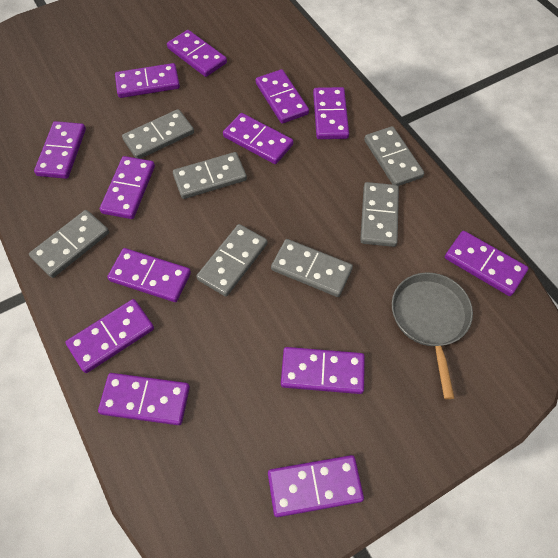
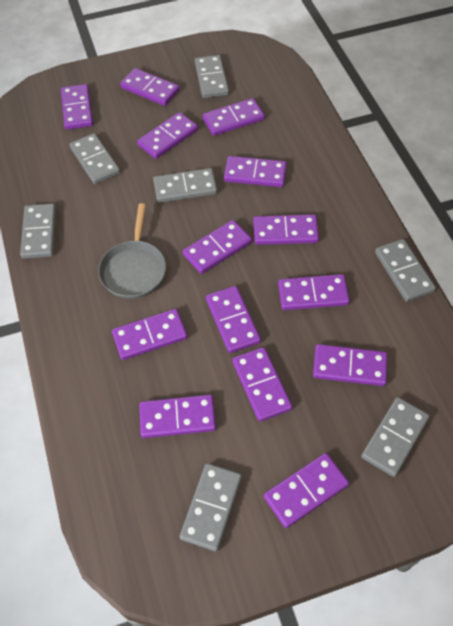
purple domino: [34,121,86,179] [65,299,154,373] [98,373,190,425] [100,156,155,219] [107,248,191,302] [115,63,180,98] [167,30,227,77] [223,113,293,164] [256,69,309,124] [268,455,364,517] [281,347,365,394] [313,87,349,139] [445,231,528,296] = 13 -> [61,84,93,130] [112,309,188,360] [120,68,180,106] [137,112,198,159] [139,395,216,438] [183,220,252,274] [203,98,265,136] [206,286,261,353] [224,156,287,187] [232,347,292,422] [253,214,319,245] [264,453,349,528] [278,274,350,310] [313,344,387,386] = 14

